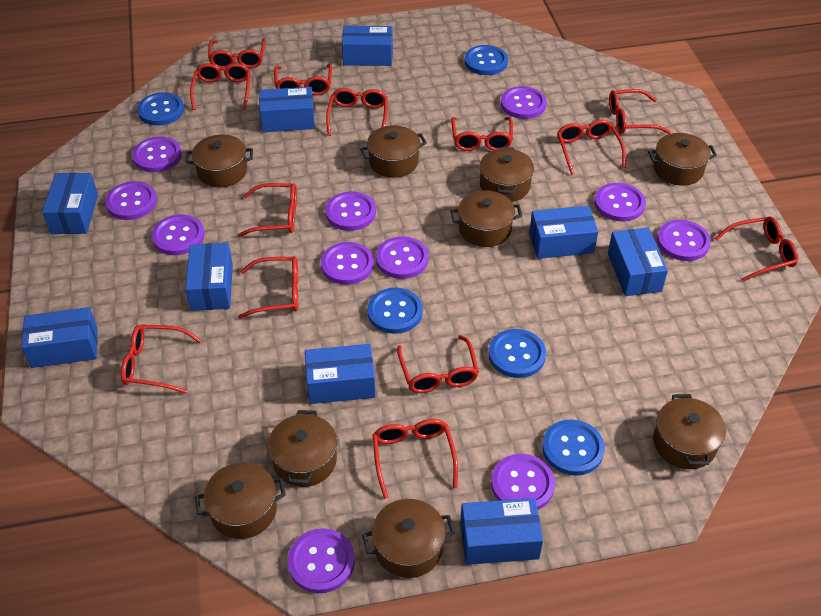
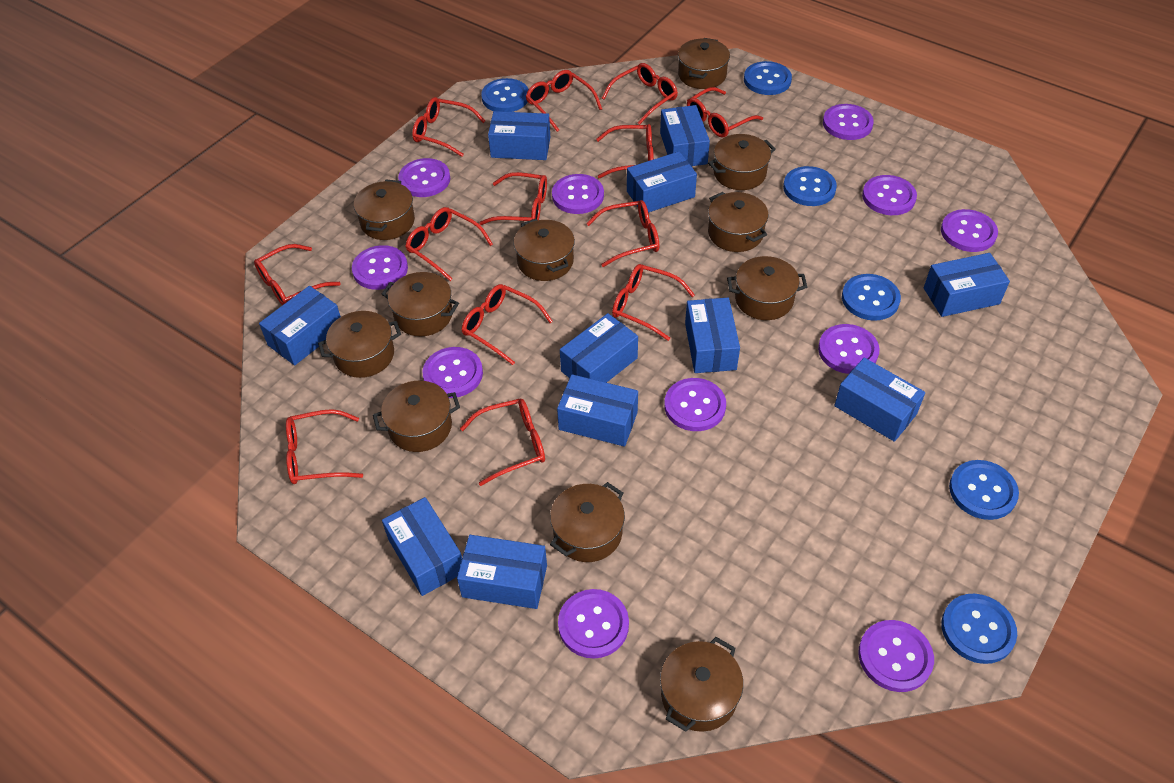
blue box: [21,307,98,368] [42,173,98,234] [185,243,233,311] [259,87,315,132] [305,344,376,404] [342,26,393,66] [460,498,543,565] [529,206,598,259] [608,228,668,296] = 9 -> [259,286,341,365] [382,497,462,596] [457,535,547,609] [488,111,550,160] [557,374,638,447] [560,313,638,383] [627,151,697,213] [660,105,710,167] [685,298,740,373] [834,358,925,442] [924,253,1010,317] = 11
blue button: [137,92,184,126] [367,288,423,334] [465,45,508,75] [489,329,546,378] [542,419,605,476] = 5 -> [481,78,529,112] [744,61,792,95] [783,166,837,206] [842,274,901,321] [941,594,1017,664] [949,460,1019,520] = 6
brown pot: [185,135,253,187] [195,462,286,539] [268,410,337,487] [360,125,427,178] [362,499,455,578] [451,190,522,247] [479,147,534,202] [648,133,717,186] [653,394,726,469] = 9 -> [318,311,401,378] [354,180,415,240] [373,381,460,452] [382,272,459,336] [514,218,575,281] [550,482,625,562] [660,637,743,732] [678,38,730,89] [708,134,776,190] [708,192,768,252] [727,256,807,320] = 11

